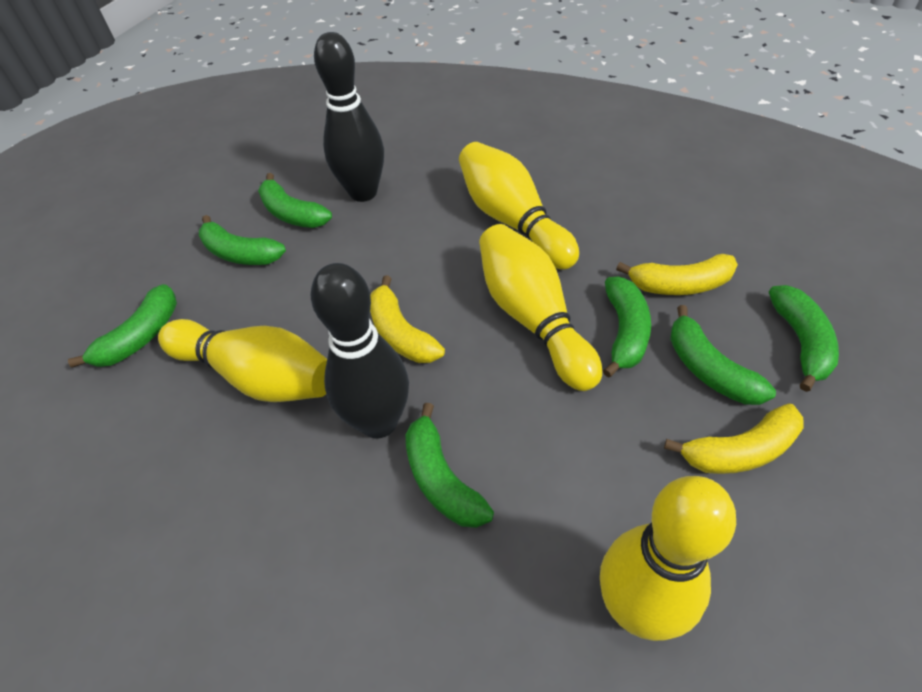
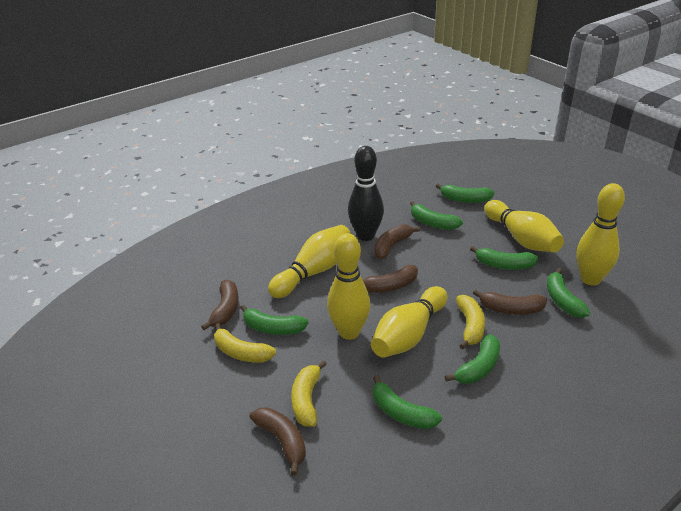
black bowling pin: [311,263,409,438] [314,32,384,202] = 2 -> [348,146,384,241] = 1
brown banana: none = 0 -> [201,280,239,330] [249,407,306,475] [363,265,418,293] [374,224,420,259] [473,289,547,315] = 5
yellow bowling pin: [158,319,327,402] [459,142,579,270] [479,224,602,391] [600,476,736,641] = 4 -> [268,225,351,298] [327,233,371,340] [371,286,447,358] [484,200,564,252] [577,183,625,285] = 5

